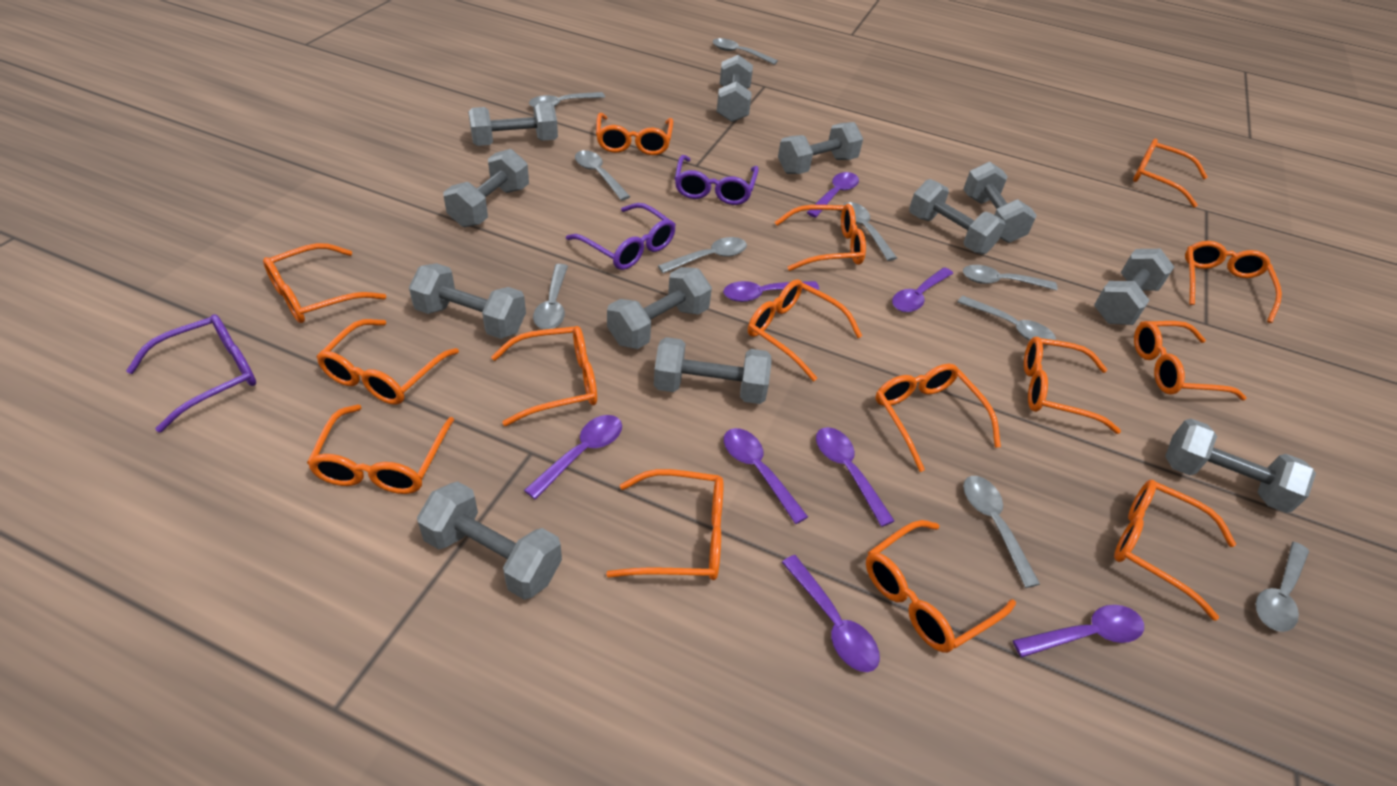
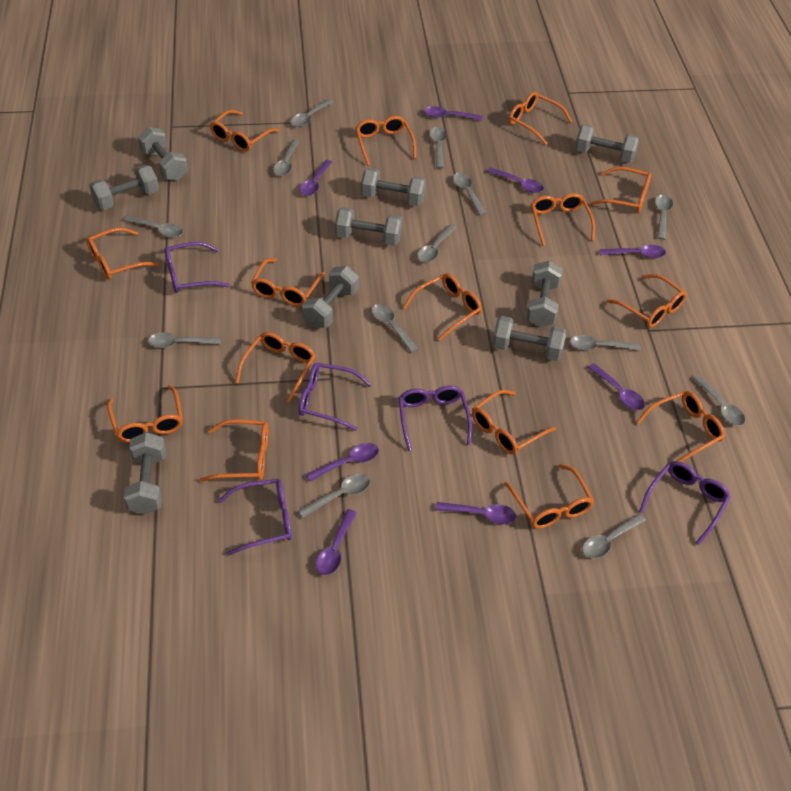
grey dumbbell: [409,263,526,339] [417,481,562,600] [443,149,529,227] [468,102,558,146] [607,267,712,349] [654,337,772,404] [717,55,753,122] [778,122,863,174] [909,179,1005,254] [963,162,1037,243] [1094,249,1174,325] [1165,419,1316,513] = 12 -> [89,165,159,210] [124,432,166,515] [138,127,188,181] [302,266,359,328] [335,207,402,246] [361,168,426,206] [492,316,567,361] [527,261,562,327] [575,124,639,163] = 9
grey spoon: [529,92,605,107] [533,264,568,329] [575,150,630,201] [658,237,747,273] [713,38,778,65] [843,202,897,261] [958,296,1056,345] [963,265,1058,290] [963,476,1040,588] [1256,542,1309,632] = 10 -> [124,215,183,238] [148,332,221,348] [273,140,300,176] [290,99,333,127] [298,474,370,518] [372,304,418,353] [417,225,456,263] [429,127,447,168] [453,173,487,216] [570,335,641,351] [582,513,646,558] [655,195,673,240] [693,374,745,426] = 13
purple glasses: [126,314,256,432] [566,203,676,270] [675,155,759,205] = 3 -> [164,242,230,293] [218,479,292,556] [299,363,372,431] [398,386,472,451] [639,461,731,545] = 5

